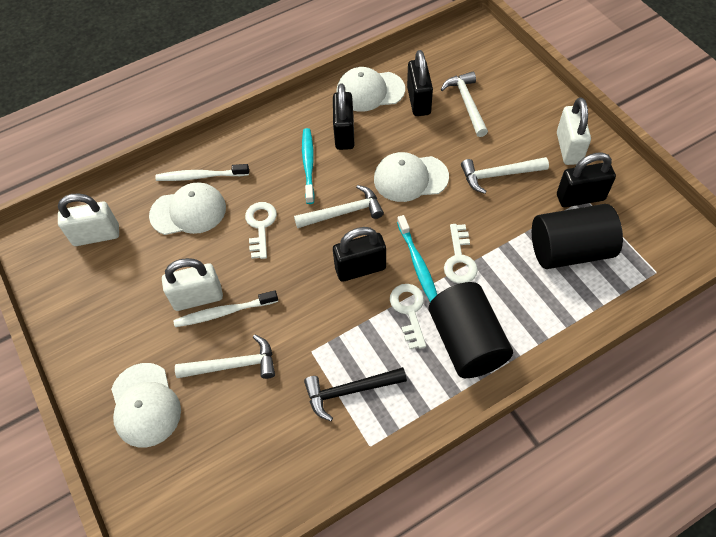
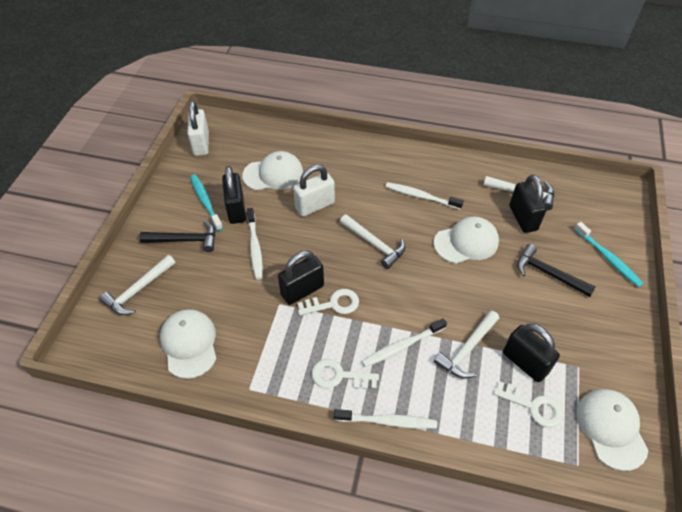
black cylinder: [429,282,513,378] [532,204,623,269] = 2 -> none = 0
black hammer: [304,367,407,421] = 1 -> [140,221,215,252] [517,244,596,297] = 2
white padlock: [58,193,119,246] [162,258,223,311] [557,97,591,165] = 3 -> [187,101,209,156] [293,165,335,217] = 2
white toothbrush: [155,164,249,181] [173,290,278,327] = 2 -> [247,208,263,280] [334,409,437,429] [362,318,447,367] [385,182,464,210] = 4

